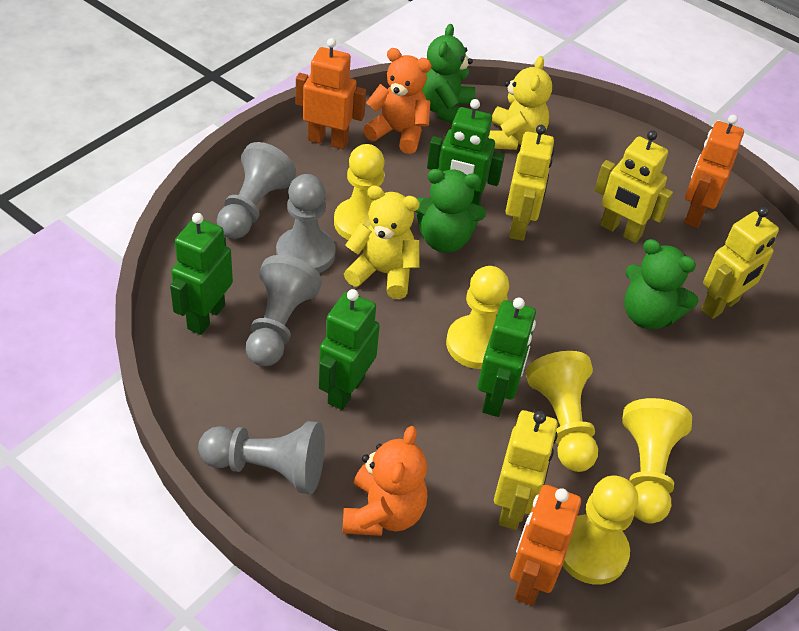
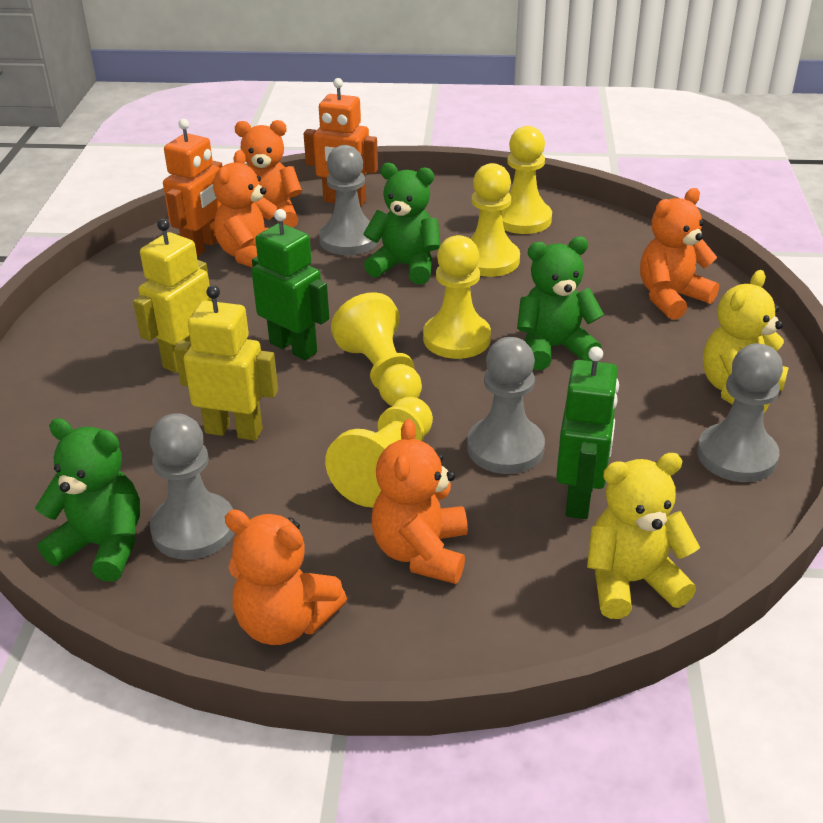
green robot: [170,213,233,335] [319,289,380,410] [427,99,505,205] [478,298,536,417] = 4 -> [252,209,329,360] [556,346,619,519] = 2
orange robot: [296,38,366,149] [510,485,581,606] [684,115,744,228] = 3 -> [163,119,222,257] [304,78,378,207] = 2
orange teddy bear: [343,426,427,536] [363,48,432,154] = 2 -> [213,150,277,268] [225,509,347,645] [235,120,302,228] [372,419,468,584] [640,188,719,320] = 5
yellow robot: [494,410,558,530] [506,125,554,241] [594,130,673,243] [701,207,779,319] = 4 -> [133,219,212,373] [174,285,278,441] = 2

